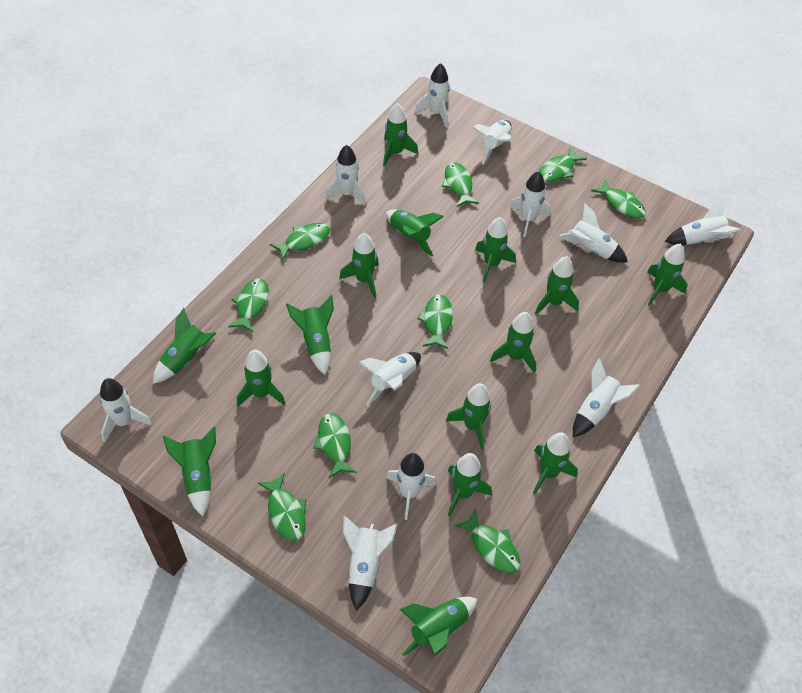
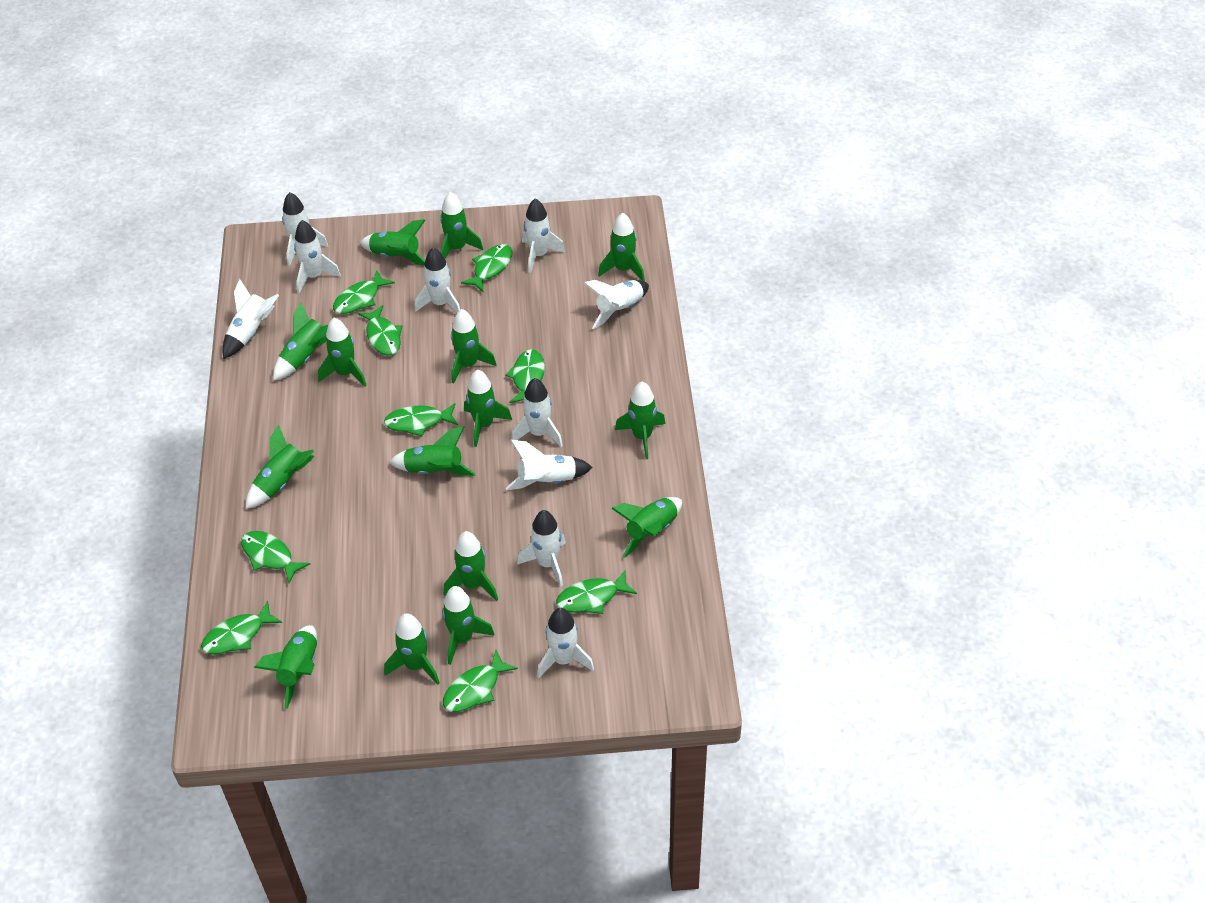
white rocket: [100,378,152,442] [325,145,366,206] [343,516,398,611] [358,352,421,405] [386,453,436,520] [415,63,450,127] [472,120,512,165] [509,171,551,237] [559,203,628,263] [573,359,640,437] [665,198,741,245] = 11 -> [222,279,279,359] [282,192,328,266] [294,220,341,294] [415,247,460,313] [506,440,593,490] [512,378,563,447] [517,510,566,587] [522,198,565,273] [537,608,594,678] [583,280,649,329] = 10

